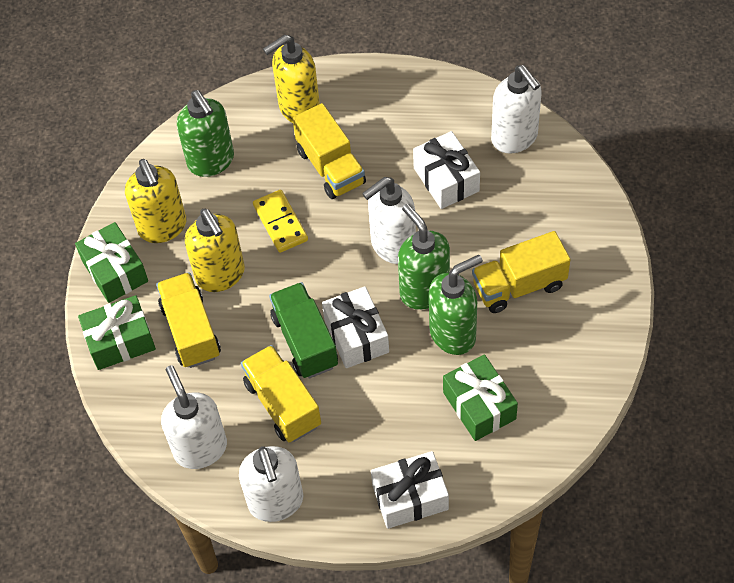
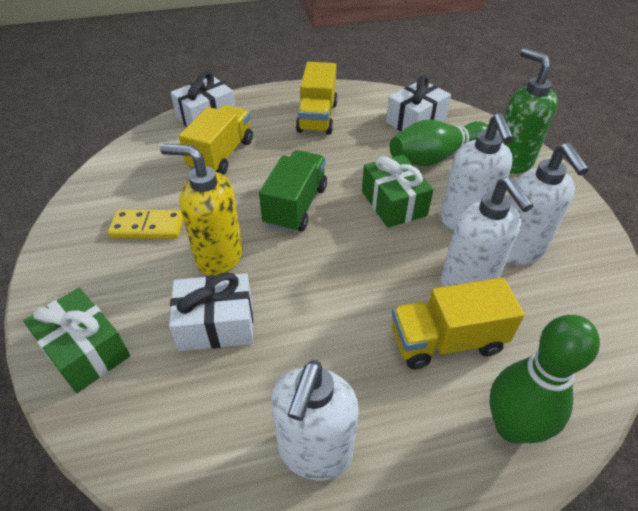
green bowling pin: none = 0 -> [390,120,488,166] [489,315,600,443] = 2
green gift: [75,222,148,303] [78,295,156,370] [443,354,518,441] = 3 -> [23,288,130,393] [362,155,433,228] = 2
green soap dispenser: [177,90,234,177] [398,204,450,310] [429,255,483,355] = 3 -> [499,48,558,174] = 1
yellow soap dispenser: [125,159,187,243] [185,208,245,292] [263,35,320,123] = 3 -> [160,144,243,276] = 1
yellow truck: [156,272,221,368] [241,345,321,442] [292,103,366,199] [472,231,570,313] = 4 -> [179,105,253,175] [296,62,338,135] [392,278,525,369] = 3

